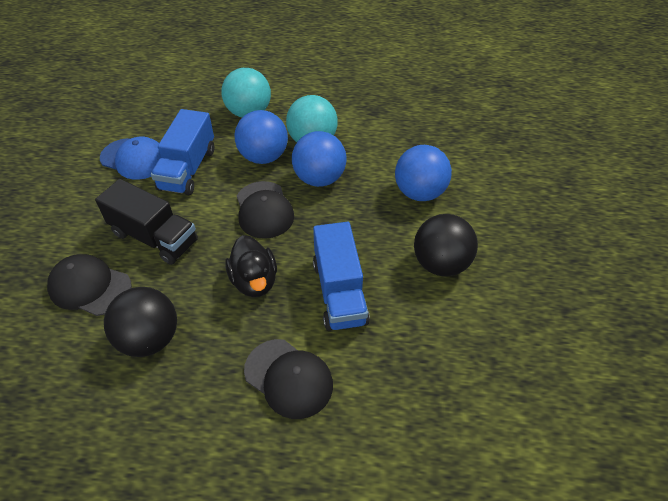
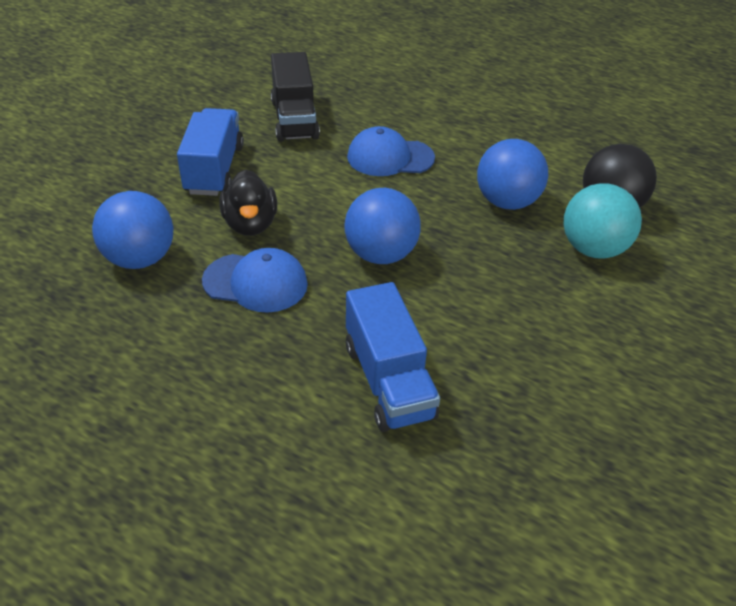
black ball: [104,287,177,357] [414,214,478,276] = 2 -> [583,144,657,208] = 1
black cap: [47,254,132,316] [237,181,294,239] [244,339,333,419] = 3 -> none = 0
blue cap: [100,137,161,180] = 1 -> [202,248,308,313] [347,126,435,176] = 2
turquoise ball: [221,68,271,117] [286,95,338,142] = 2 -> [563,183,642,259] = 1

